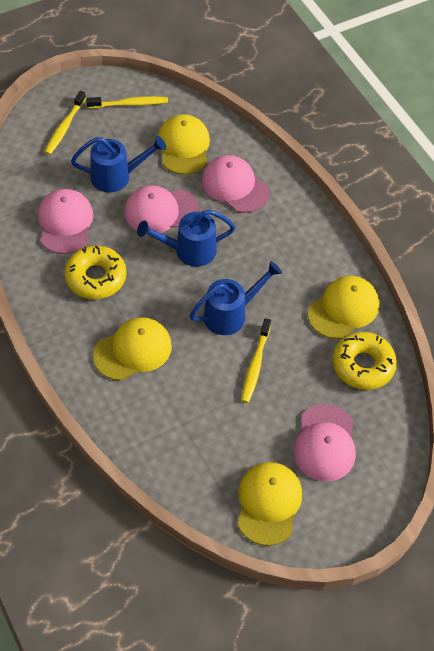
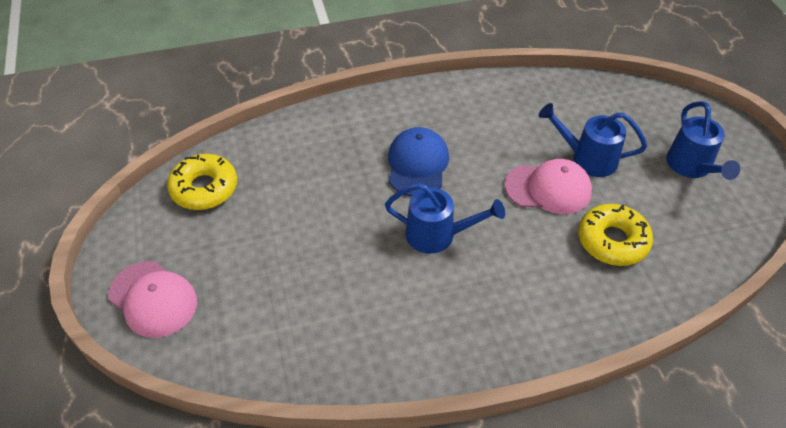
blue cap: none = 0 -> [388,127,449,196] = 1
pink cap: [38,189,93,254] [124,186,199,233] [202,155,270,213] [293,404,356,482] = 4 -> [108,261,197,338] [504,159,592,214] = 2
yellow cap: [93,317,172,381] [158,114,210,175] [237,462,302,546] [308,276,379,339] = 4 -> none = 0
yellow toothbrush: [45,91,86,155] [86,96,168,108] [241,318,271,403] = 3 -> none = 0

